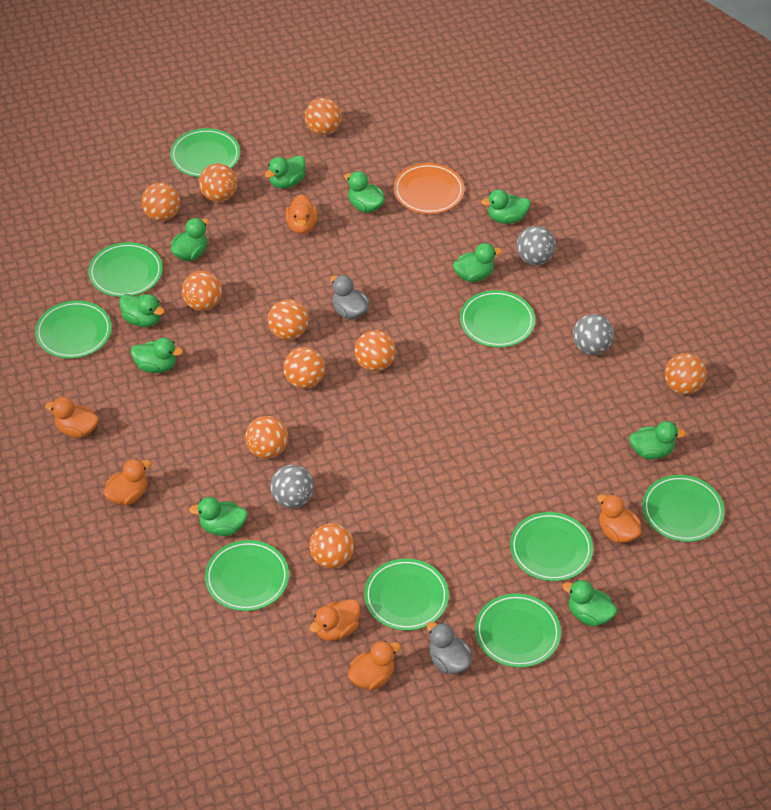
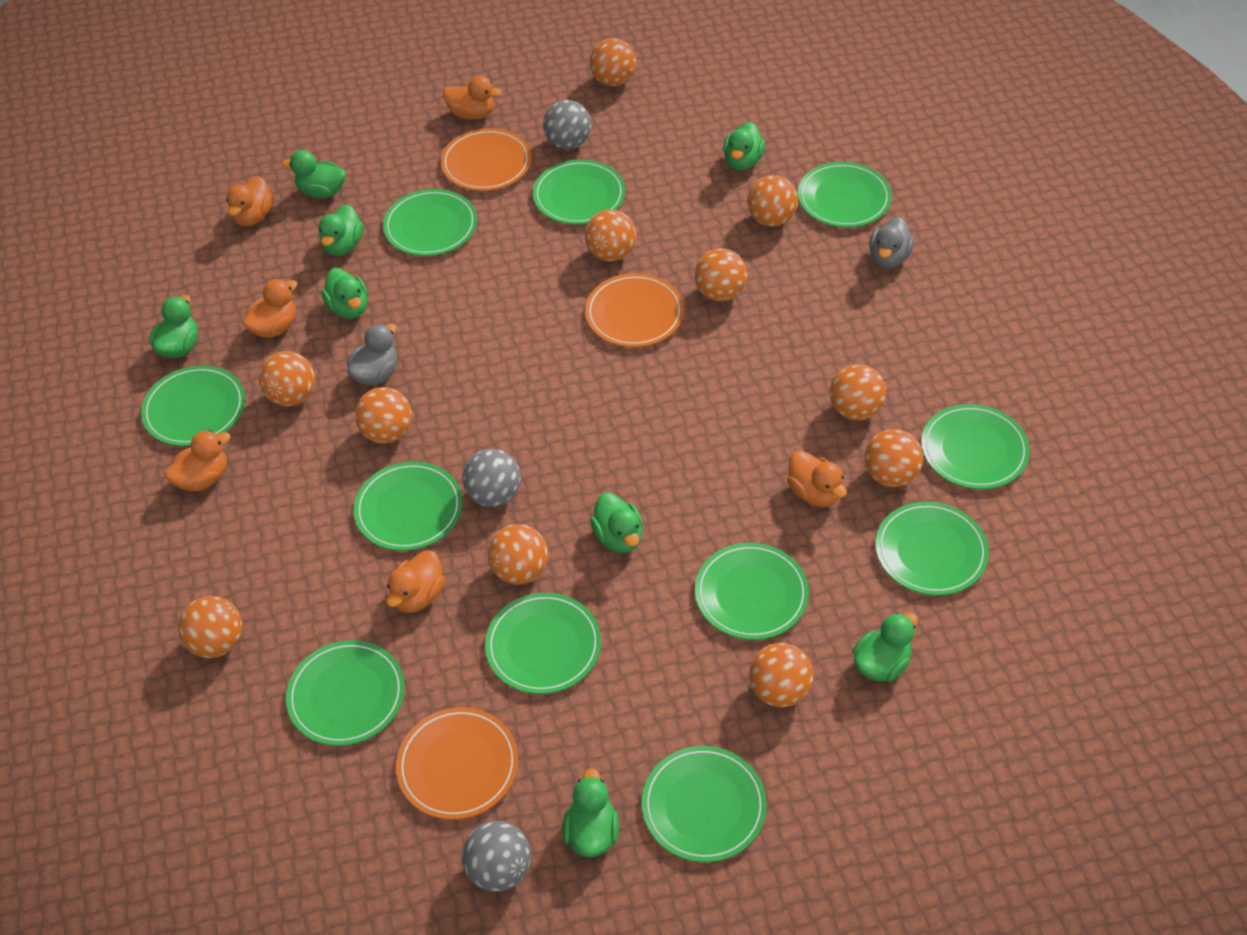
green duck: [120,294,165,327] [131,338,183,373] [171,218,209,261] [189,497,248,536] [265,155,306,189] [344,171,385,213] [453,243,502,282] [481,189,531,224] [562,580,617,627] [629,421,686,460] = 10 -> [149,295,198,358] [282,150,346,198] [319,204,364,256] [321,268,368,319] [563,768,619,857] [590,493,643,553] [723,122,765,170] [853,613,918,682] = 8
green plate: [35,301,112,359] [88,242,163,297] [170,128,240,177] [205,540,289,611] [364,559,449,631] [460,290,535,348] [475,593,561,668] [510,512,593,581] [643,475,725,542] = 9 -> [141,365,245,446] [286,640,404,746] [354,461,463,551] [383,189,477,256] [485,593,601,694] [533,159,625,225] [642,746,767,862] [695,543,809,640] [798,162,892,227] [875,502,989,595] [921,404,1030,489] = 11
orange ball: [141,183,180,221] [182,271,222,311] [199,163,237,202] [245,416,288,459] [268,299,308,340] [283,347,325,389] [305,98,342,135] [309,523,354,568] [355,330,396,371] [665,353,707,395] = 10 -> [178,596,242,658] [259,351,315,406] [355,387,412,444] [488,524,548,584] [585,209,636,261] [590,38,636,86] [695,248,747,301] [747,175,798,227] [749,643,813,708] [830,364,886,420] [864,429,923,487] = 11
orange plate: [394,163,464,214] = 1 -> [396,707,518,819] [441,128,531,191] [585,273,684,347] = 3

